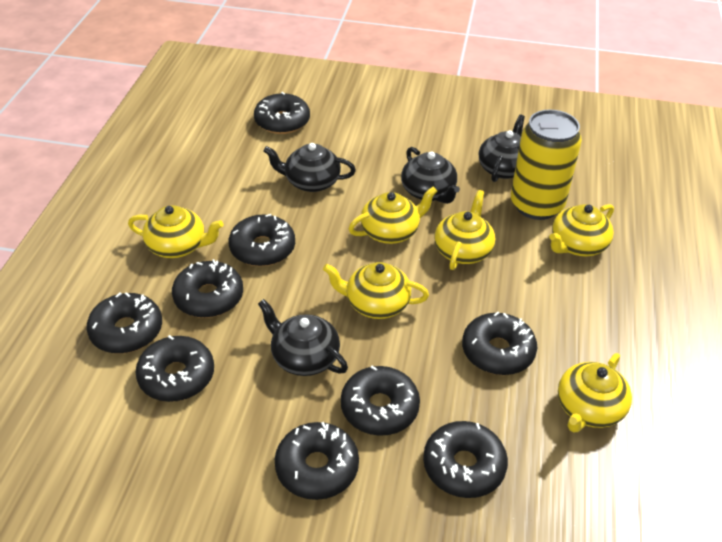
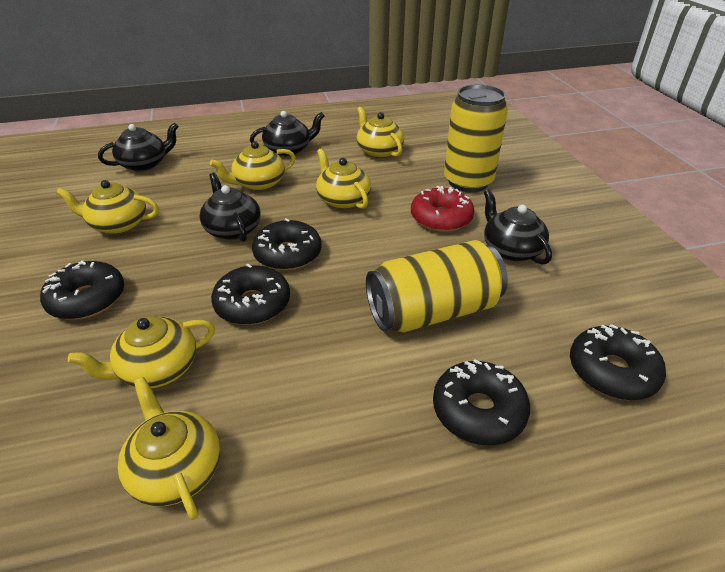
black donut: [86,292,162,354] [135,335,214,402] [172,259,243,318] [229,214,295,266] [254,92,310,134] [275,422,359,500] [341,366,420,436] [423,421,508,498] [462,312,537,375] = 9 -> [40,260,124,320] [211,264,290,325] [252,218,322,271] [433,359,530,445] [570,324,666,400] = 5
red donut: none = 0 -> [411,186,474,232] = 1
yellow can: [511,110,582,220] = 1 -> [366,240,508,332] [444,84,508,192] = 2

